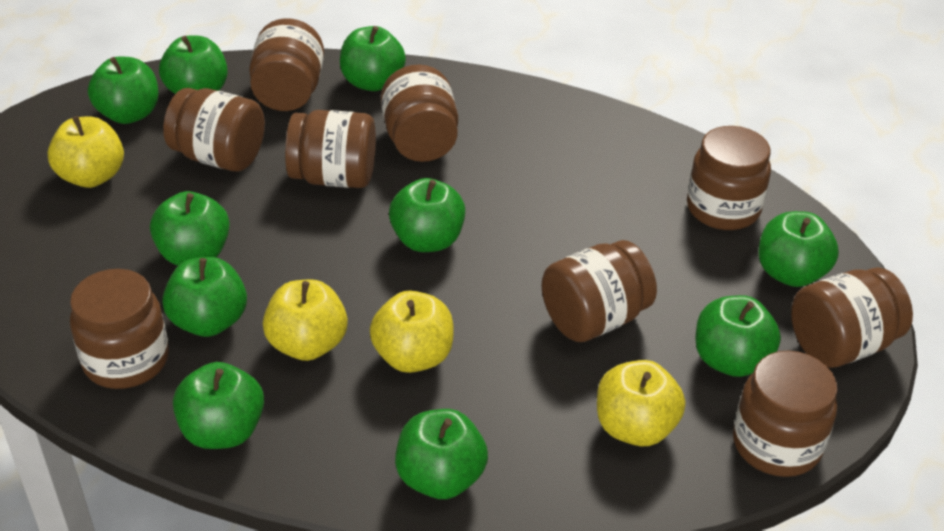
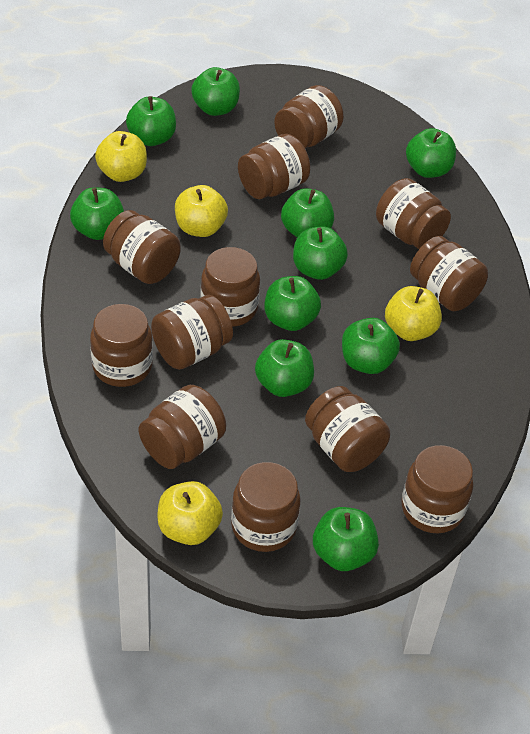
brown jar: [70,269,169,389] [163,88,265,171] [249,18,324,111] [285,110,376,188] [381,65,458,162] [542,240,657,342] [687,126,771,230] [733,350,838,477] [791,267,913,368] = 9 -> [90,304,153,387] [103,210,181,284] [139,385,226,469] [151,295,233,370] [200,247,260,327] [231,462,301,552] [238,134,310,199] [274,85,344,148] [305,386,390,472] [376,178,451,249] [402,445,473,533] [410,236,488,311] = 12

